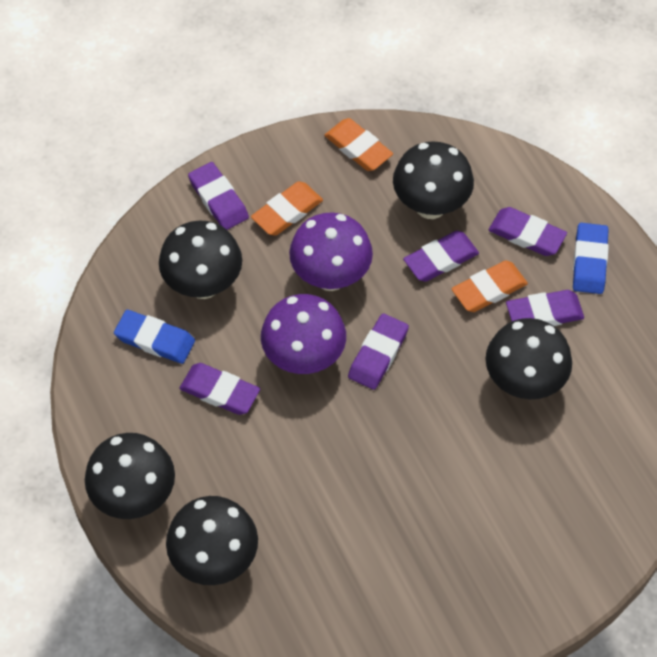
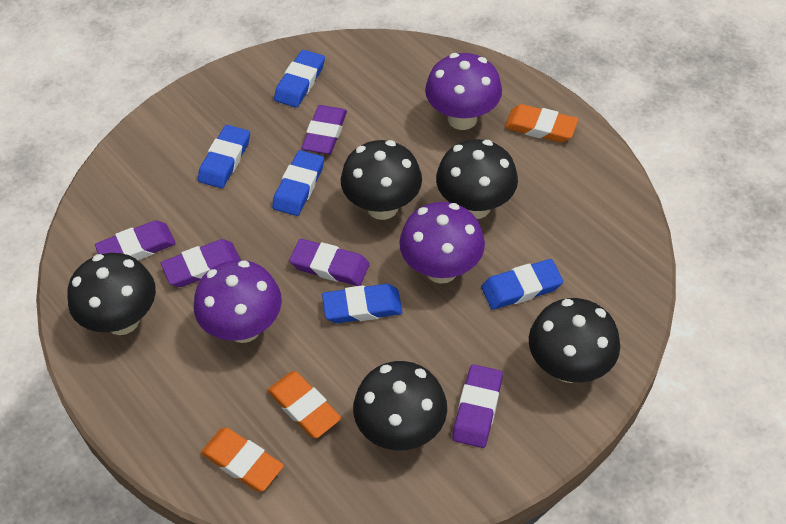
blue eraser: [114,310,195,364] [573,223,609,294] = 2 -> [198,125,250,188] [272,150,324,216] [274,50,325,108] [322,284,402,323] [481,259,563,310] = 5
purple eraser: [179,363,260,415] [188,162,249,230] [348,313,409,390] [403,231,479,282] [489,207,567,256] [506,290,584,326] = 6 -> [95,220,176,260] [161,239,241,287] [289,239,370,286] [302,105,347,154] [452,364,503,448] = 5
purple mushroom: [261,294,346,374] [289,213,373,291] = 2 -> [194,260,282,343] [399,202,485,284] [425,53,502,130] = 3

